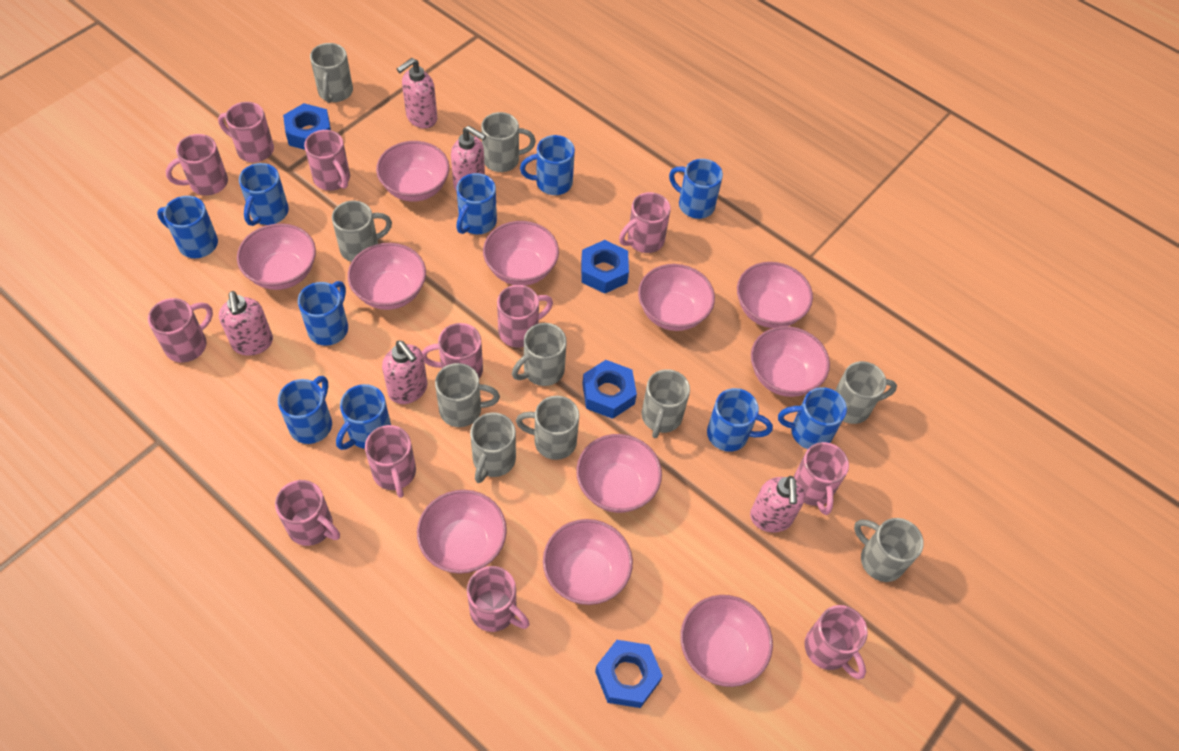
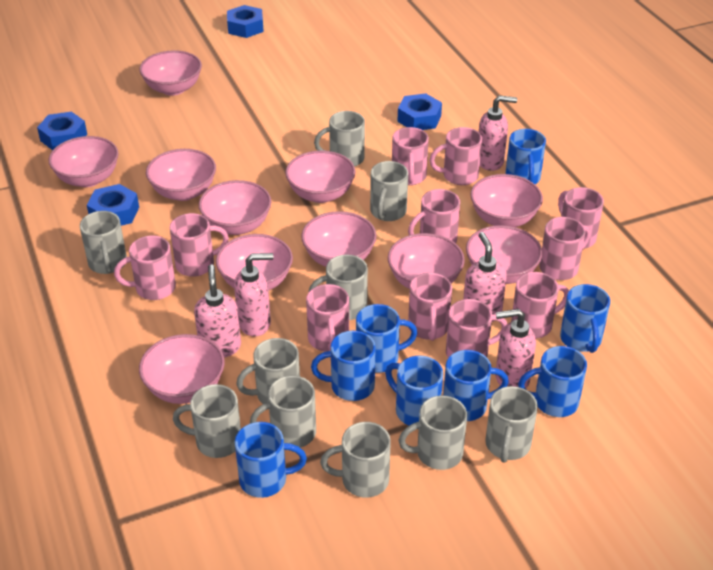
blue mug: [157,196,218,258] [239,163,289,226] [278,376,332,444] [298,281,348,346] [336,384,391,450] [456,173,497,234] [520,135,575,195] [669,159,723,219] [707,388,773,452] [778,387,847,449] = 10 -> [235,422,307,498] [311,331,376,401] [356,304,417,373] [385,356,443,426] [443,350,509,421] [505,129,546,184] [518,346,587,417] [560,284,610,353] = 8
pink mug: [148,298,213,363] [166,134,228,196] [218,102,274,162] [275,480,340,546] [304,130,350,191] [365,425,416,498] [422,323,483,378] [467,566,530,632] [497,285,553,348] [619,192,671,253] [793,442,849,515] [804,605,868,679] = 12 -> [114,235,176,300] [170,213,229,277] [306,284,349,352] [392,127,429,185] [408,189,460,243] [408,273,452,341] [429,127,482,185] [446,299,507,358] [511,272,569,339] [540,217,590,280] [558,187,604,249] = 11

